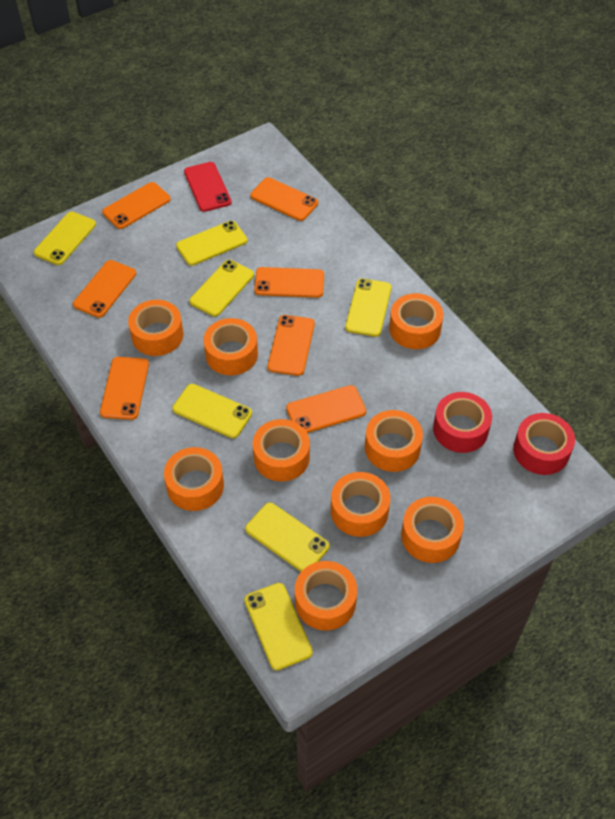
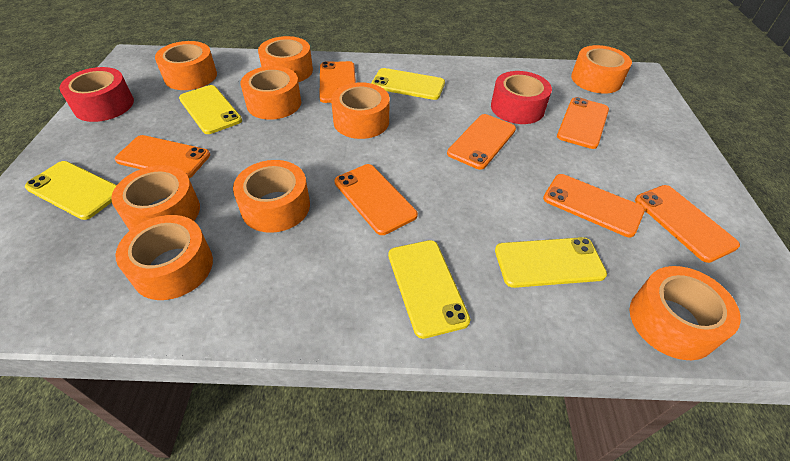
red phone: [184,162,232,212] = 1 -> none = 0
yellow phone: [34,212,96,265] [172,384,252,438] [176,221,247,266] [189,260,254,317] [244,583,313,670] [245,503,330,572] [345,278,391,337] = 7 -> [25,161,117,220] [179,85,242,134] [371,68,445,100] [388,240,471,339] [495,237,607,288] = 5

